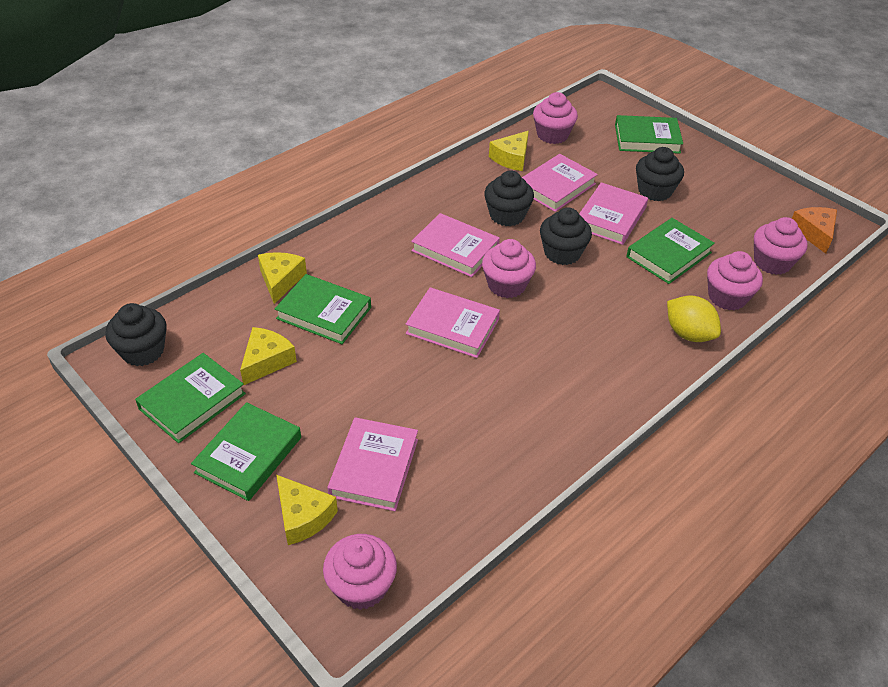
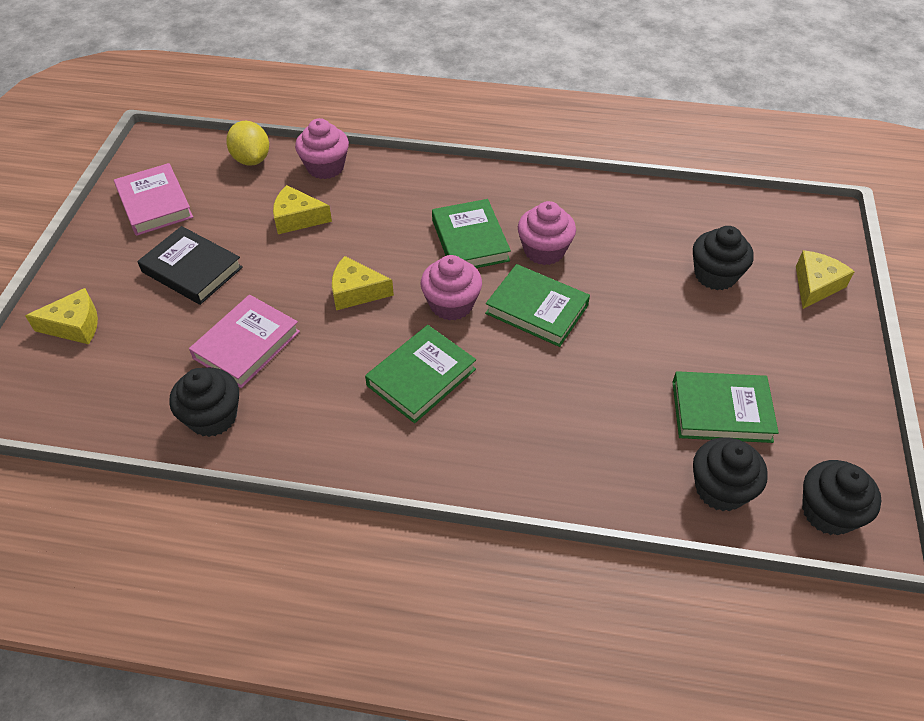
black book: none = 0 -> [137,226,243,305] = 1
green book: [135,353,246,443] [191,402,301,501] [275,274,371,344] [615,115,683,154] [626,218,715,284] = 5 -> [365,325,476,423] [432,199,511,268] [485,264,590,347] [672,371,779,443] = 4
orange cheese: [792,207,837,254] = 1 -> none = 0
pink book: [327,417,418,511] [406,287,500,358] [411,213,500,277] [522,154,598,212] [579,182,648,245] = 5 -> [114,163,193,236] [189,295,300,388] = 2
pink cupcake: [323,534,397,610] [482,239,536,298] [533,92,578,144] [707,251,763,310] [754,217,808,275] = 5 -> [295,118,349,179] [421,255,482,321] [518,201,576,265] = 3

